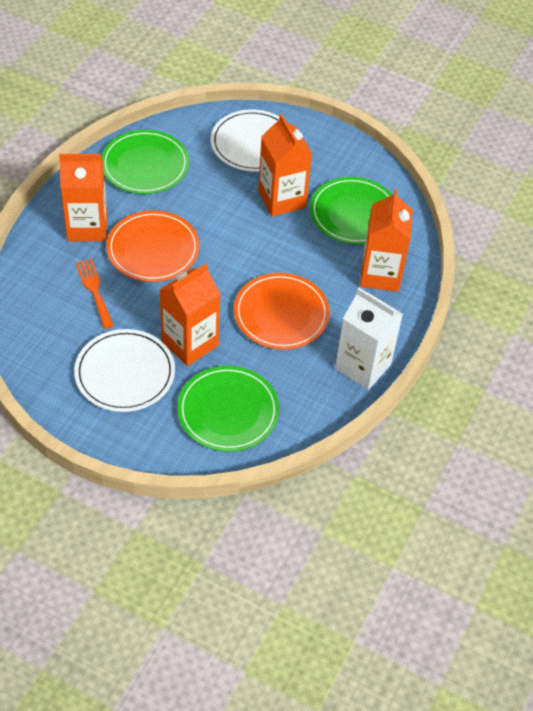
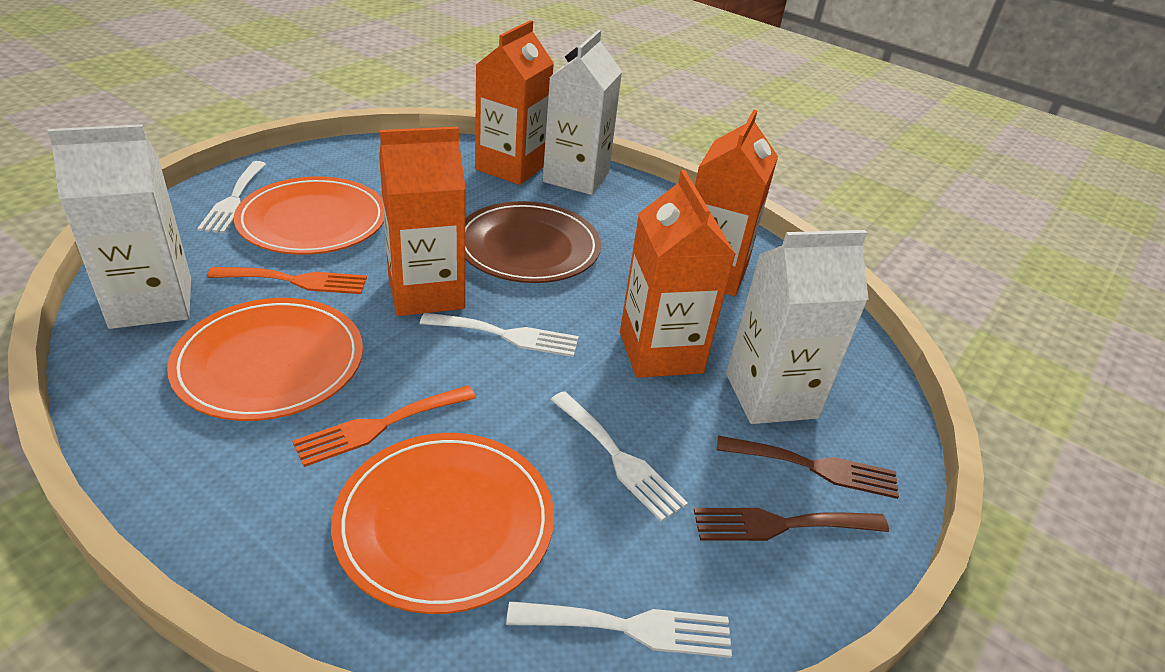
brown fork: none = 0 -> [694,508,889,541] [717,435,899,499] = 2
brown plate: none = 0 -> [465,201,601,283] = 1
green plate: [101,130,189,194] [177,366,279,452] [310,177,392,245] = 3 -> none = 0
orange fork: [75,259,114,329] = 1 -> [207,267,367,294] [292,386,476,467] = 2
orange plate: [106,210,200,282] [234,273,330,350] = 2 -> [167,298,363,421] [234,177,384,255] [331,433,554,614] = 3
white carton: [335,288,403,390] = 1 -> [47,124,191,329] [543,30,622,195] [726,230,869,424] = 3
white fork: none = 0 -> [197,161,266,233] [420,312,579,357] [506,601,732,658] [551,391,688,522] = 4
white plate: [74,329,175,412] [211,110,287,172] = 2 -> none = 0

